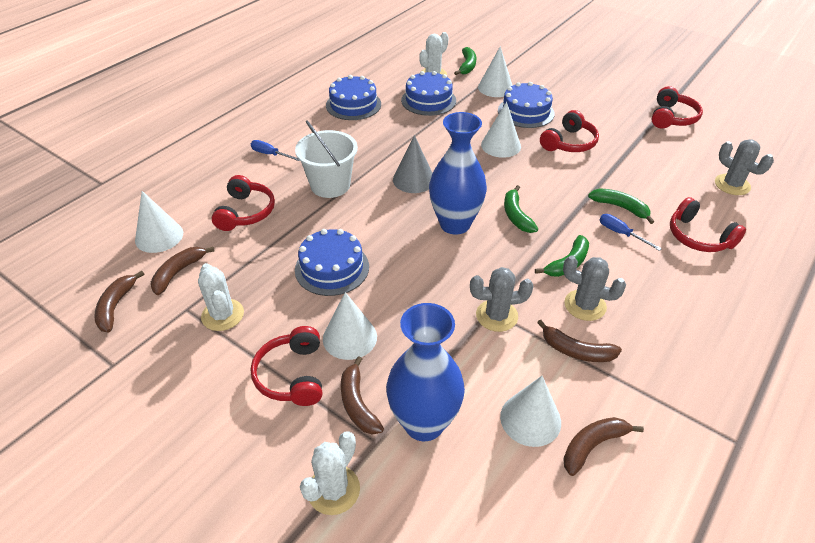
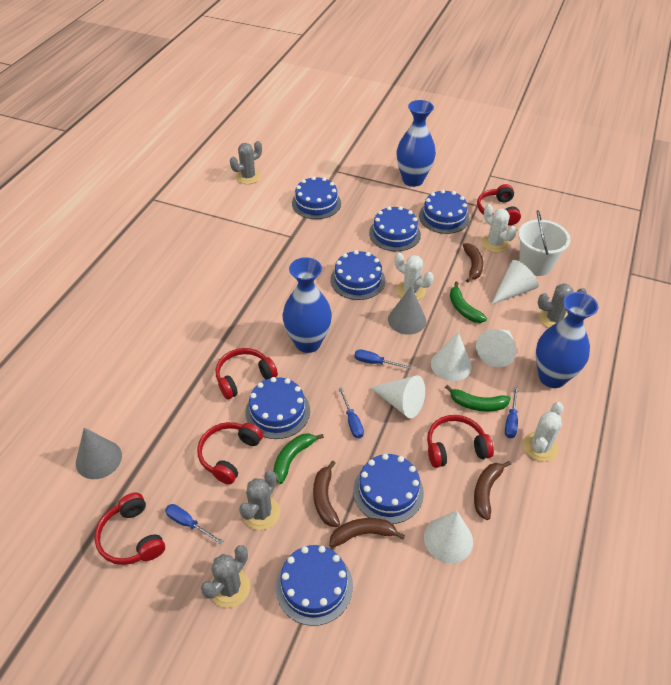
blue cake: [295,229,369,296] [326,75,381,120] [401,71,456,116] [498,82,555,128] = 4 -> [245,377,310,439] [276,545,353,626] [292,176,341,219] [330,250,385,300] [353,454,424,524] [369,206,421,251] [419,190,469,234] = 7
blue screwdriver: [251,140,300,161] [600,214,662,251] = 2 -> [165,504,223,544] [339,387,364,438] [354,349,412,369] [505,387,518,438] = 4
blue vase: [386,303,465,441] [429,112,487,235] = 2 -> [282,257,332,353] [397,100,436,187] [536,292,598,388] = 3
brown banana: [94,271,144,332] [151,247,214,295] [341,356,384,434] [537,320,622,362] [563,417,644,476] = 5 -> [313,461,340,527] [329,518,405,547] [463,243,484,283] [474,461,511,520] = 4
green banana: [454,47,476,75] [504,185,538,233] [535,235,589,277] [588,189,654,224] = 4 -> [273,433,324,484] [445,385,511,412] [450,282,487,323] = 3
grey cactus: [470,267,533,332] [563,256,626,321] [715,139,774,195] = 3 -> [201,545,250,608] [230,141,262,184] [239,471,281,530] [538,283,587,328] = 4
grey cone: [393,135,432,193] = 1 -> [76,428,122,479] [388,286,426,335] = 2

